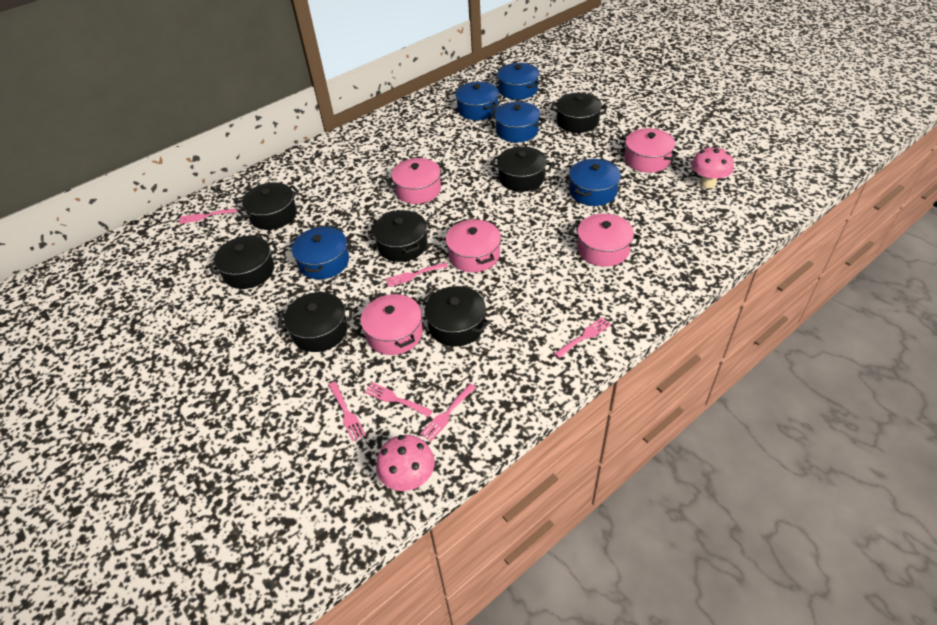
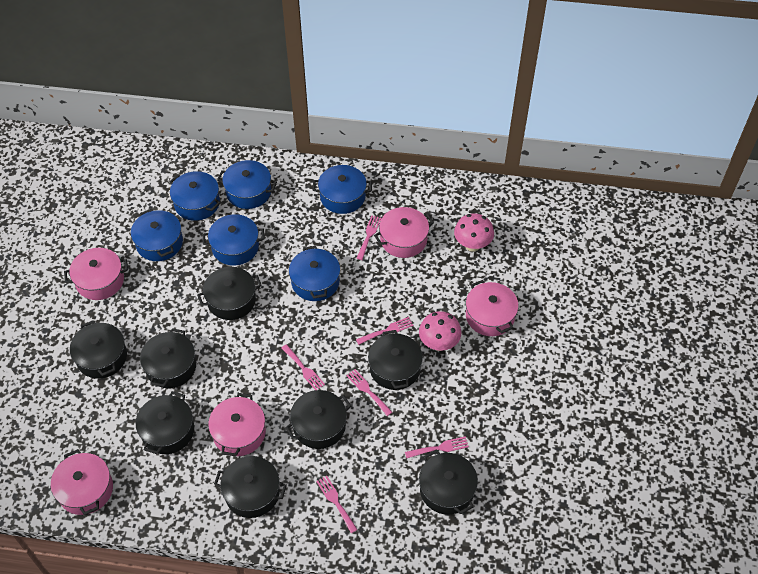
black pot: [208,236,278,289] [238,182,299,230] [278,292,352,352] [373,210,428,262] [422,286,490,347] [491,146,553,192] [551,93,607,133] = 7 -> [70,320,127,379] [136,391,194,454] [140,328,196,388] [197,267,262,320] [214,456,287,518] [285,390,351,449] [368,330,423,390] [419,450,478,515] = 8
blue pot: [292,225,349,279] [455,82,499,120] [490,102,545,142] [497,63,540,100] [569,159,621,206] = 5 -> [131,209,183,261] [169,171,221,221] [203,214,264,266] [217,160,277,209] [289,246,340,301] [313,165,372,214] = 6

